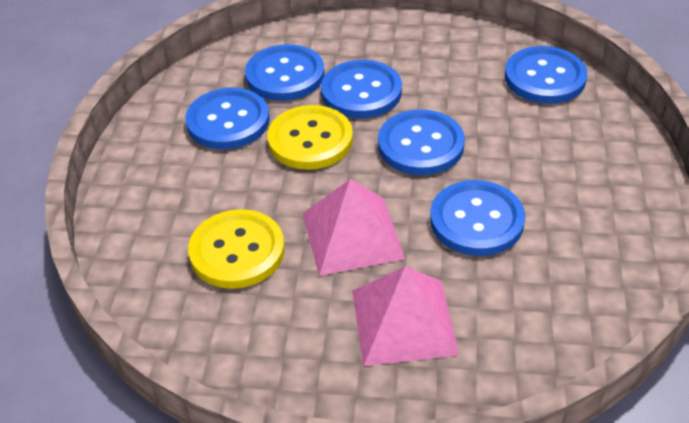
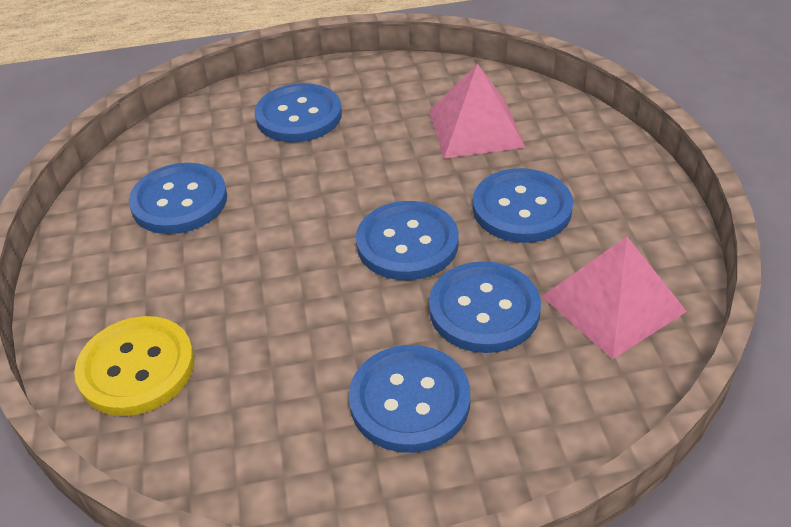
yellow button: [188,209,285,289] [267,105,353,170] = 2 -> [74,316,194,416] = 1

